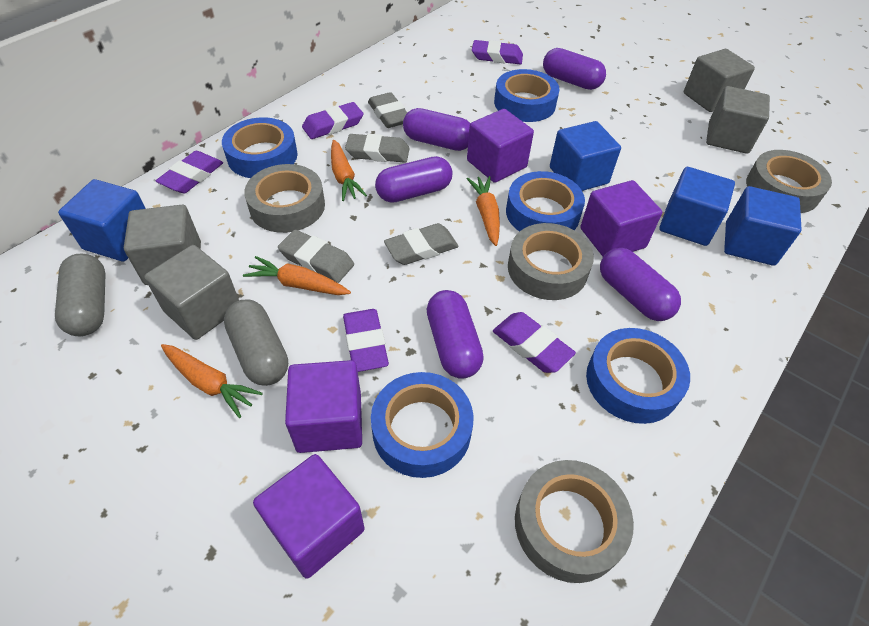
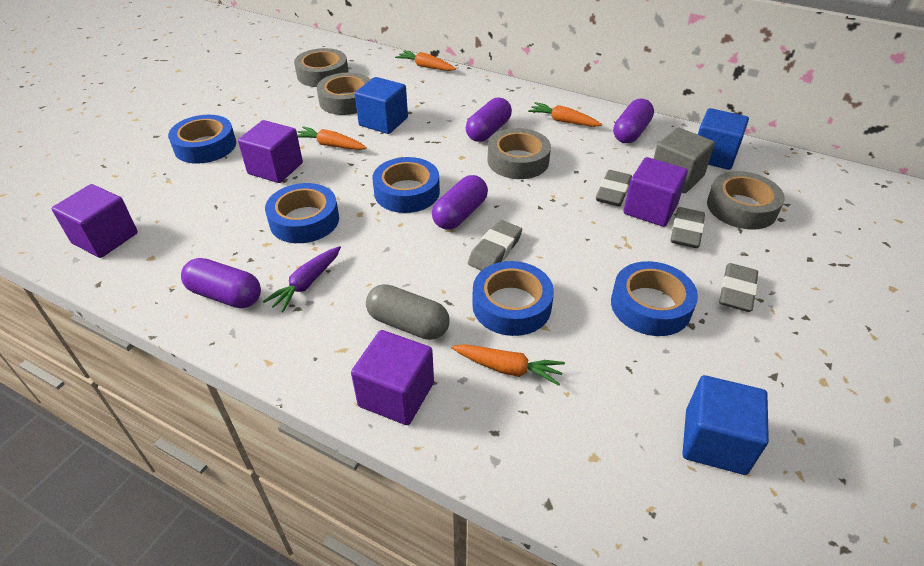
blue cube: [58,179,146,262] [550,121,621,191] [659,167,735,246] [724,186,802,266] = 4 -> [355,77,408,134] [682,375,769,475] [698,108,749,170] = 3
grey capsule: [55,253,106,336] [224,299,288,386] = 2 -> [366,284,449,340] = 1
grey cube: [124,205,201,285] [144,245,239,340] [684,49,755,112] [706,86,770,154] = 4 -> [653,127,715,193] = 1
purple capsule: [375,156,452,203] [403,108,470,151] [427,290,484,379] [543,48,606,90] [600,248,681,321] = 5 -> [181,258,261,308] [432,175,488,230] [466,97,512,142] [613,99,654,143] = 4
purple carrot: none = 0 -> [263,246,341,312] = 1
purple eraser: [156,151,223,193] [302,102,364,139] [343,309,389,372] [472,40,523,64] [493,312,576,373] = 5 -> none = 0

